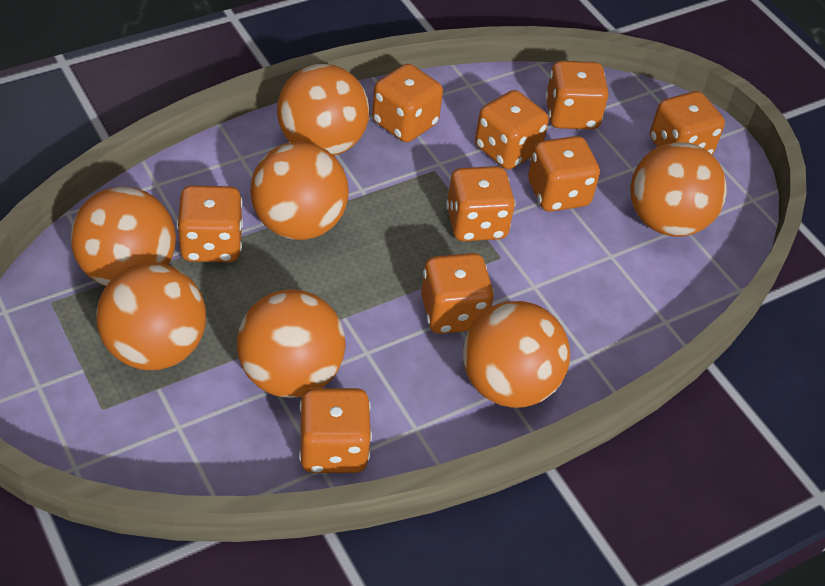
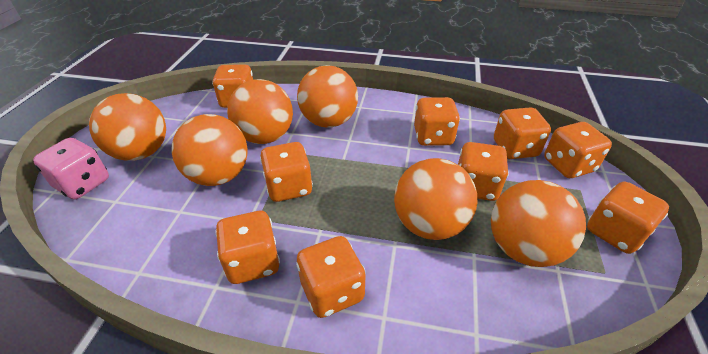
orange ball: [71,187,176,286] [96,263,206,370] [237,289,346,398] [250,142,349,240] [277,64,370,156] [463,301,570,408] [631,142,727,237] = 7 -> [89,93,166,161] [172,114,247,186] [227,79,293,144] [297,65,358,128] [394,158,477,240] [491,180,586,267] = 6
pink dice: none = 0 -> [33,138,109,199] = 1

